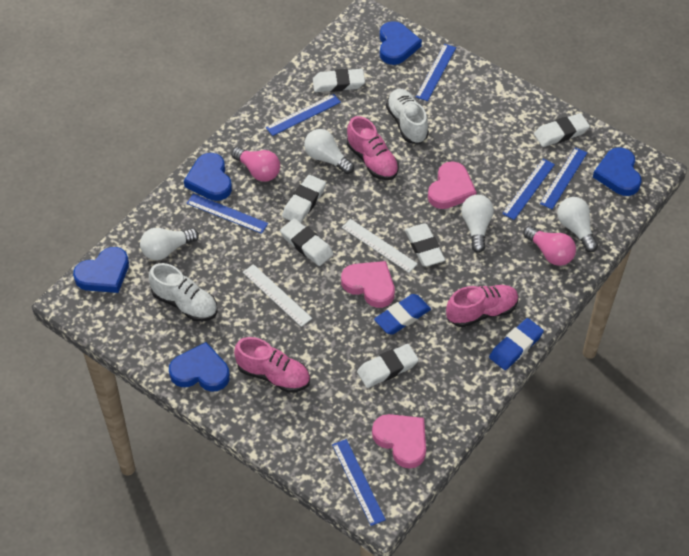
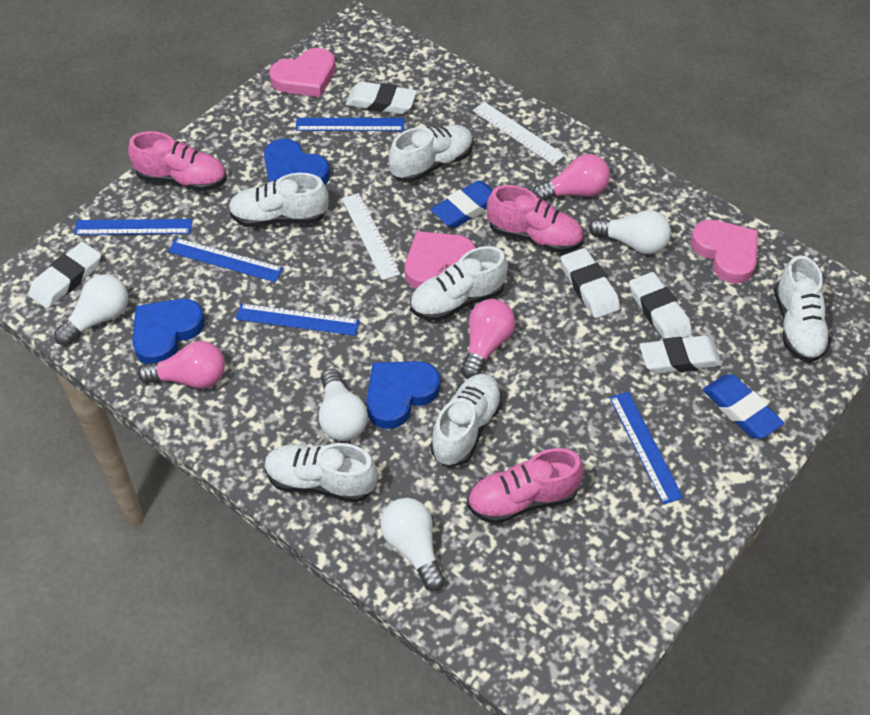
blue heart: [73,247,129,293] [169,342,230,392] [184,153,232,201] [380,21,422,65] [593,147,641,196] = 5 -> [132,299,205,364] [264,139,330,185] [366,361,440,429] = 3
blue ruler: [186,194,268,234] [266,94,341,136] [332,439,386,526] [416,44,456,101] [502,159,555,220] [540,147,587,209] = 6 -> [74,219,192,235] [168,238,283,282] [236,303,359,336] [296,118,404,131] [609,392,683,505] = 5
pink light bulb: [231,147,280,182] [523,226,576,266] = 2 -> [138,341,225,389] [461,299,515,379] [532,154,610,200] = 3
white eraser: [280,219,333,266] [282,175,326,223] [313,69,365,92] [357,344,419,388] [405,224,445,266] [534,113,590,147] = 6 -> [28,242,101,309] [346,81,417,114] [561,248,620,318] [629,272,692,339] [639,335,722,374] = 5
white shoe: [149,263,217,322] [386,89,429,144] = 2 -> [228,173,329,227] [265,443,377,503] [389,125,473,182] [410,246,508,321] [430,374,502,466] [774,255,831,363] = 6

